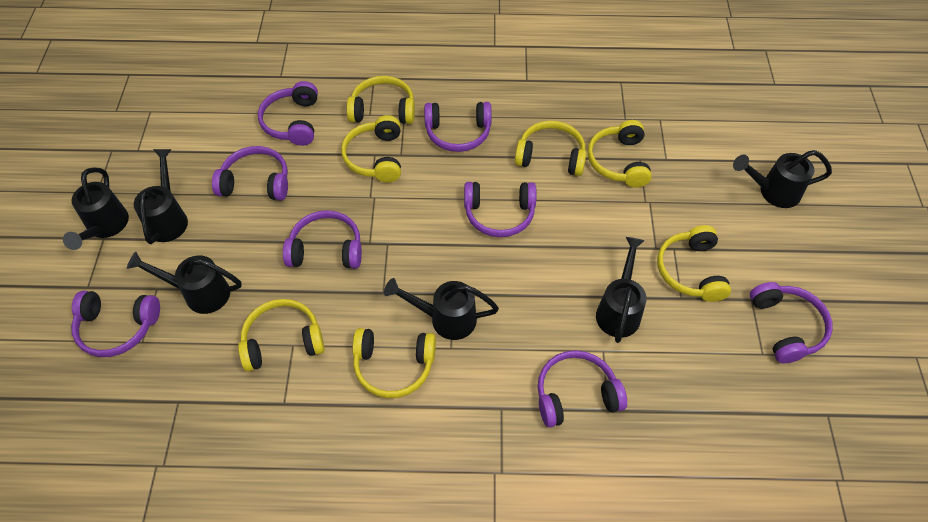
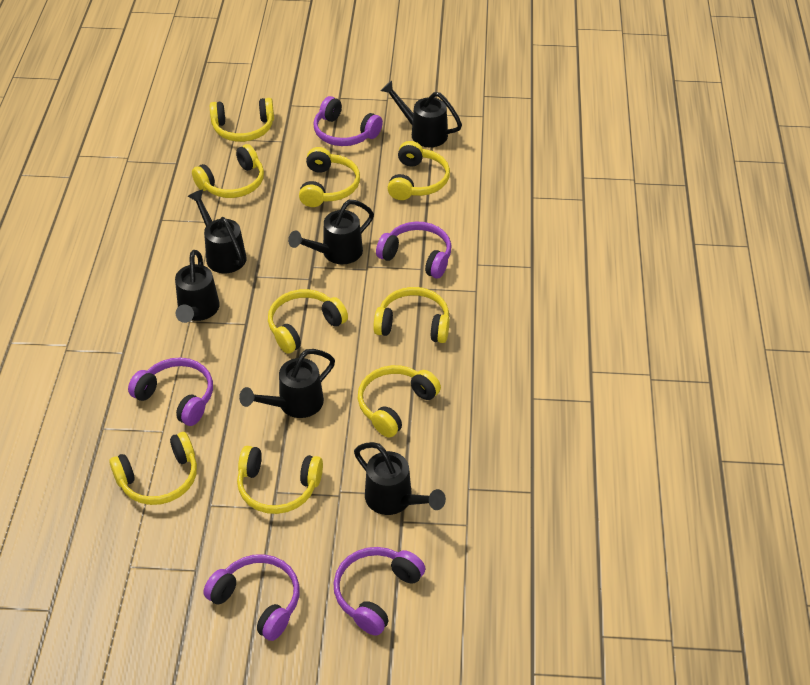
purple headphones: [71,291,160,357] [212,146,288,200] [258,81,318,146] [283,210,362,269] [424,102,492,152] [464,182,537,237] [538,350,627,428] [750,282,833,363] = 8 -> [128,358,213,426] [203,554,300,641] [314,96,383,146] [333,547,426,636] [376,222,451,279] = 5
yellow headphones: [238,299,325,372] [341,115,401,183] [346,76,415,124] [352,328,436,398] [515,121,587,176] [588,120,652,188] [657,225,731,302] = 7 -> [109,432,197,505] [192,144,264,198] [210,98,274,142] [237,446,323,514] [268,289,348,354] [299,147,360,207] [358,365,441,437] [373,287,450,343] [387,141,450,200] = 9

